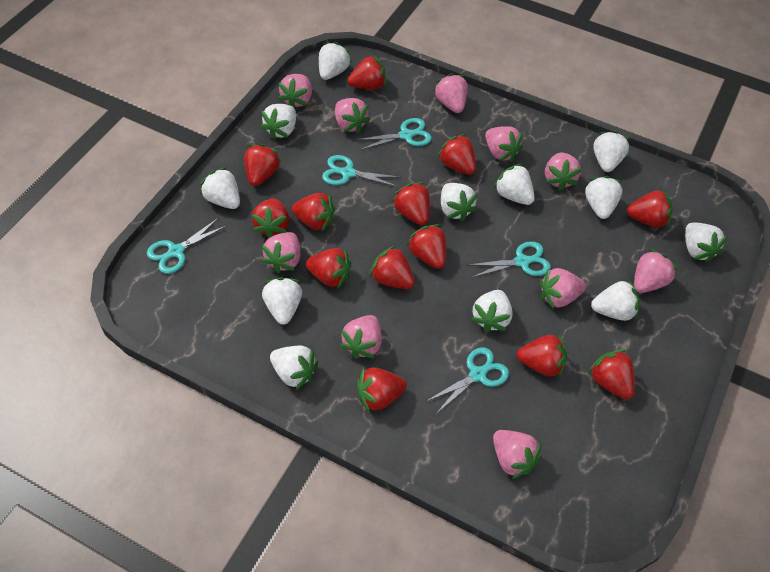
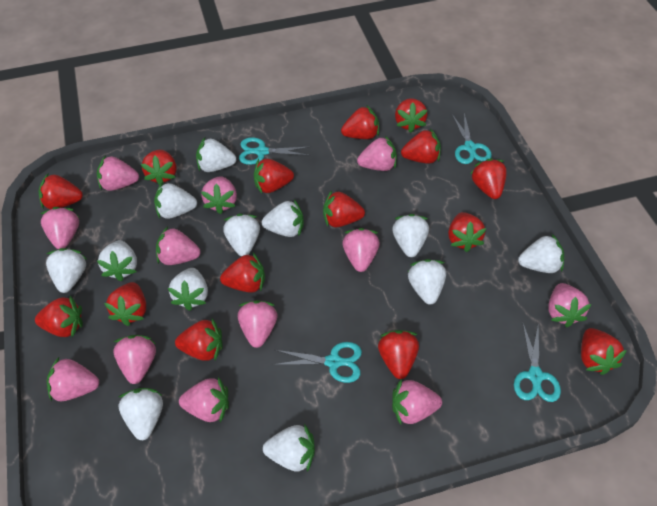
pink strawberry: [262,232,300,273] [279,74,312,108] [335,98,370,133] [340,315,381,359] [434,73,468,113] [485,126,523,162] [493,430,542,479] [540,268,586,309] [545,153,582,191] [634,249,678,293] = 10 -> [40,207,79,249] [47,357,99,402] [97,155,139,191] [113,335,156,384] [156,227,201,265] [179,377,229,422] [201,176,237,214] [238,300,278,348] [342,228,380,272] [357,136,397,171] [392,379,442,425] [548,283,592,327] = 12
red strawberry: [244,144,281,186] [252,198,290,238] [292,193,335,231] [306,248,351,289] [348,55,386,89] [357,367,407,413] [370,246,415,289] [392,182,430,225] [407,224,446,269] [437,134,476,175] [517,334,567,377] [588,350,635,399] [627,190,673,228] = 13 -> [35,296,83,337] [39,174,83,209] [104,282,146,326] [141,150,176,185] [175,319,223,361] [220,253,265,293] [254,159,294,193] [323,191,365,227] [341,105,379,139] [378,330,419,379] [395,98,427,133] [401,129,441,164] [448,212,486,252] [470,158,507,199] [581,328,627,375] = 15
turquoise scissors: [147,217,226,274] [322,155,401,187] [356,118,432,150] [425,347,509,414] [468,241,551,278] = 5 -> [239,137,311,165] [273,342,362,383] [452,113,492,164] [514,323,561,402] = 4

